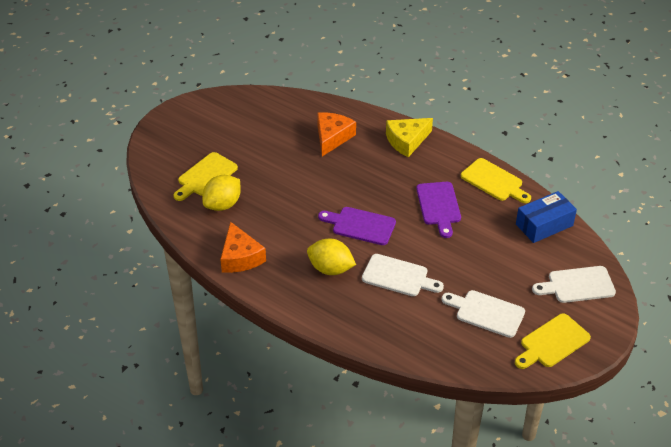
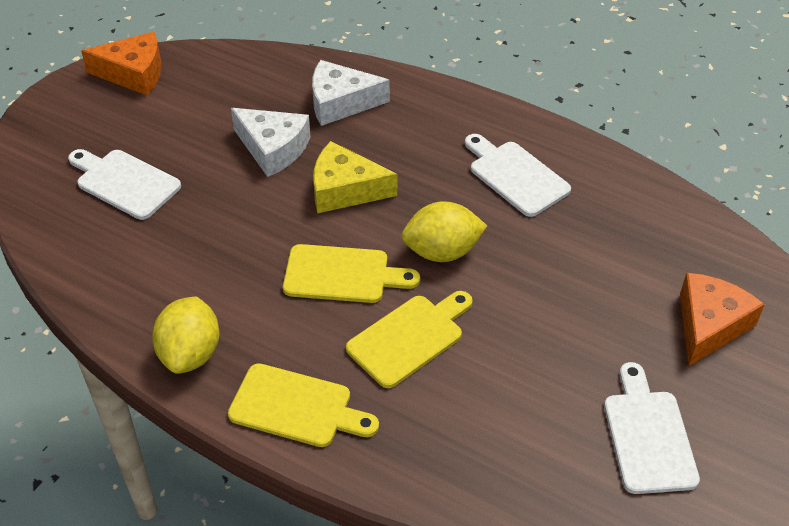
blue box: [516,191,577,243] = 1 -> none = 0
purple cutting board: [318,207,396,245] [416,182,461,238] = 2 -> none = 0
white cheese: none = 0 -> [231,108,311,177] [312,60,390,126] = 2

